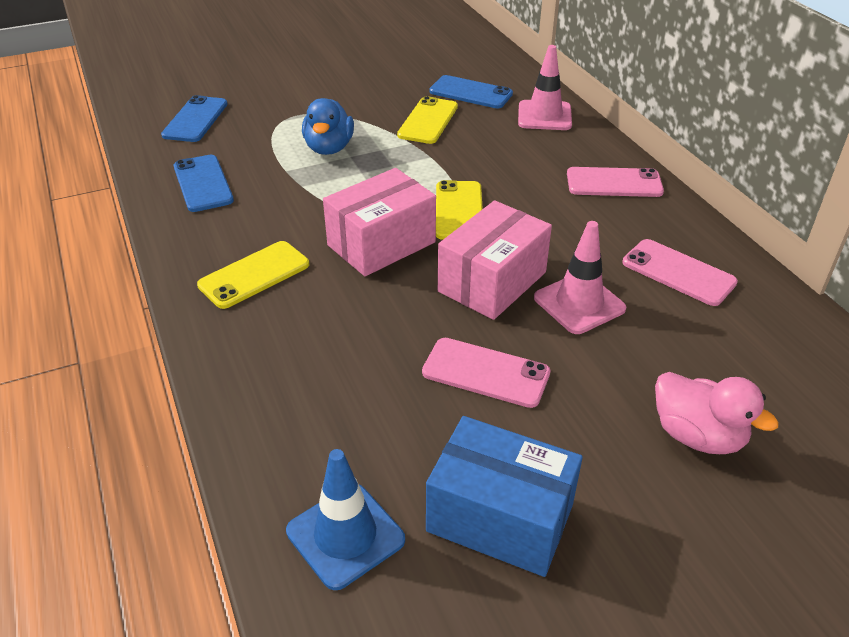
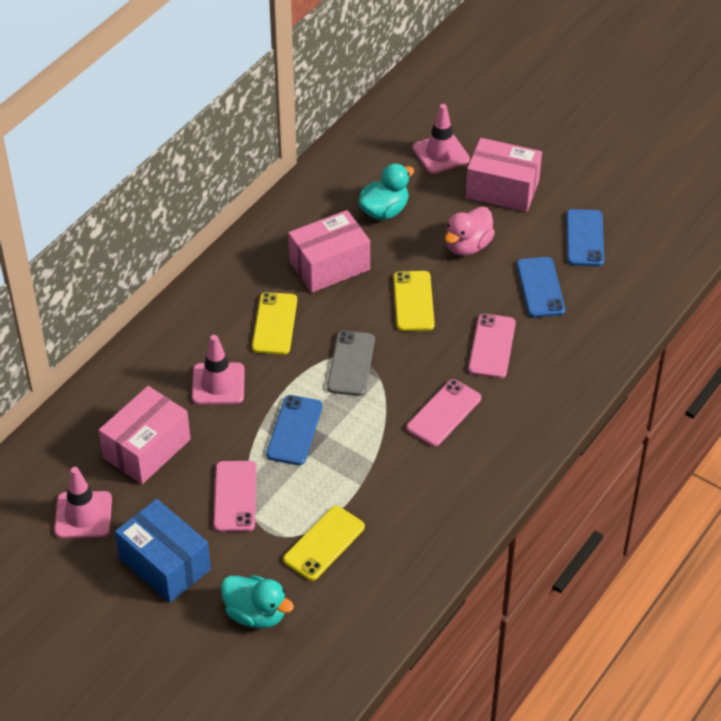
blue duck: [302,98,354,155] = 1 -> none = 0
blue traffic cone: [286,449,405,590] = 1 -> none = 0
grey phone: none = 0 -> [327,331,375,396] = 1
pink box: [323,168,436,276] [438,200,552,320] = 2 -> [99,386,191,484] [288,210,370,293] [466,138,542,212] = 3
pink traffic cone: [518,45,572,130] [534,221,626,334] = 2 -> [54,467,112,538] [192,335,245,405] [413,104,470,174] = 3
turquoise duck: none = 0 -> [221,575,294,628] [358,164,414,220] = 2

